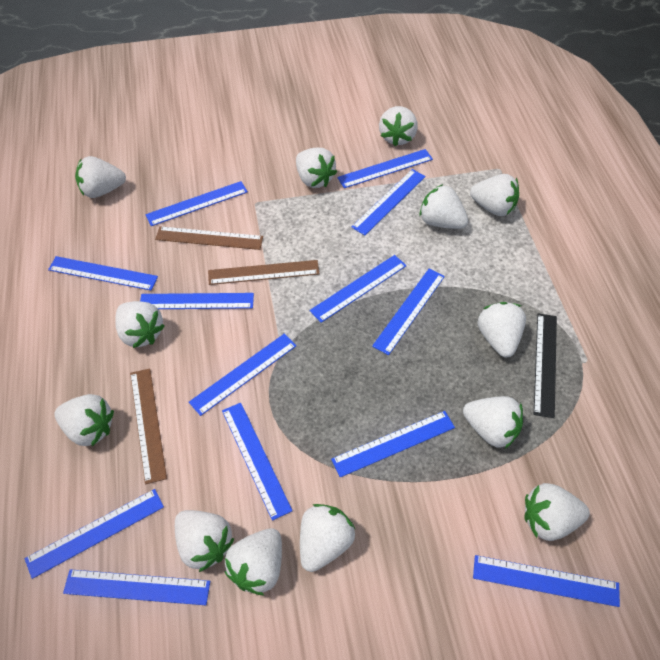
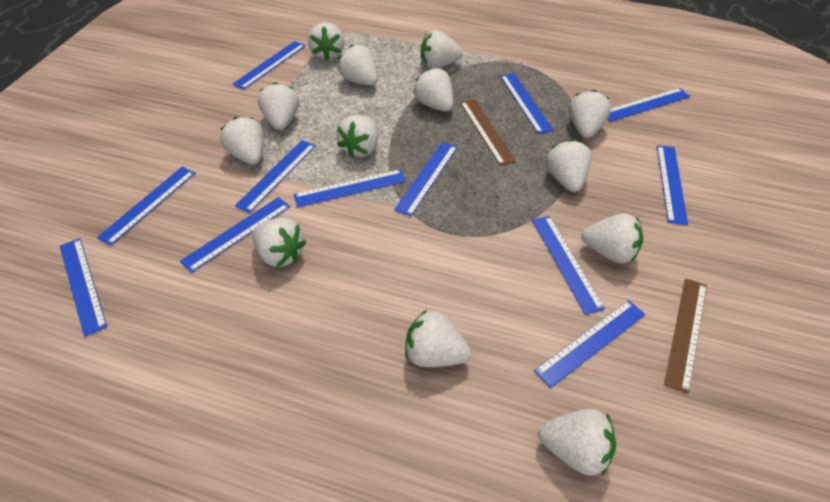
black ruler: [534,313,557,418] = 1 -> none = 0
blue ruler: [24,489,164,579] [48,256,158,291] [63,569,210,605] [140,293,254,309] [145,181,248,226] [189,333,297,416] [222,403,292,521] [310,255,406,323] [331,411,455,477] [337,149,433,188] [351,169,426,235] [372,269,445,355] [473,555,620,607] = 13 -> [59,238,107,337] [97,167,195,246] [180,197,290,273] [233,41,306,90] [235,140,316,213] [294,169,406,207] [394,142,458,216] [500,73,554,134] [532,216,605,315] [534,300,645,388] [608,88,690,122] [657,145,688,225] = 12
brown ruler: [130,368,167,484] [155,226,263,250] [208,260,319,285] = 3 -> [460,99,516,166] [664,278,707,394] = 2

